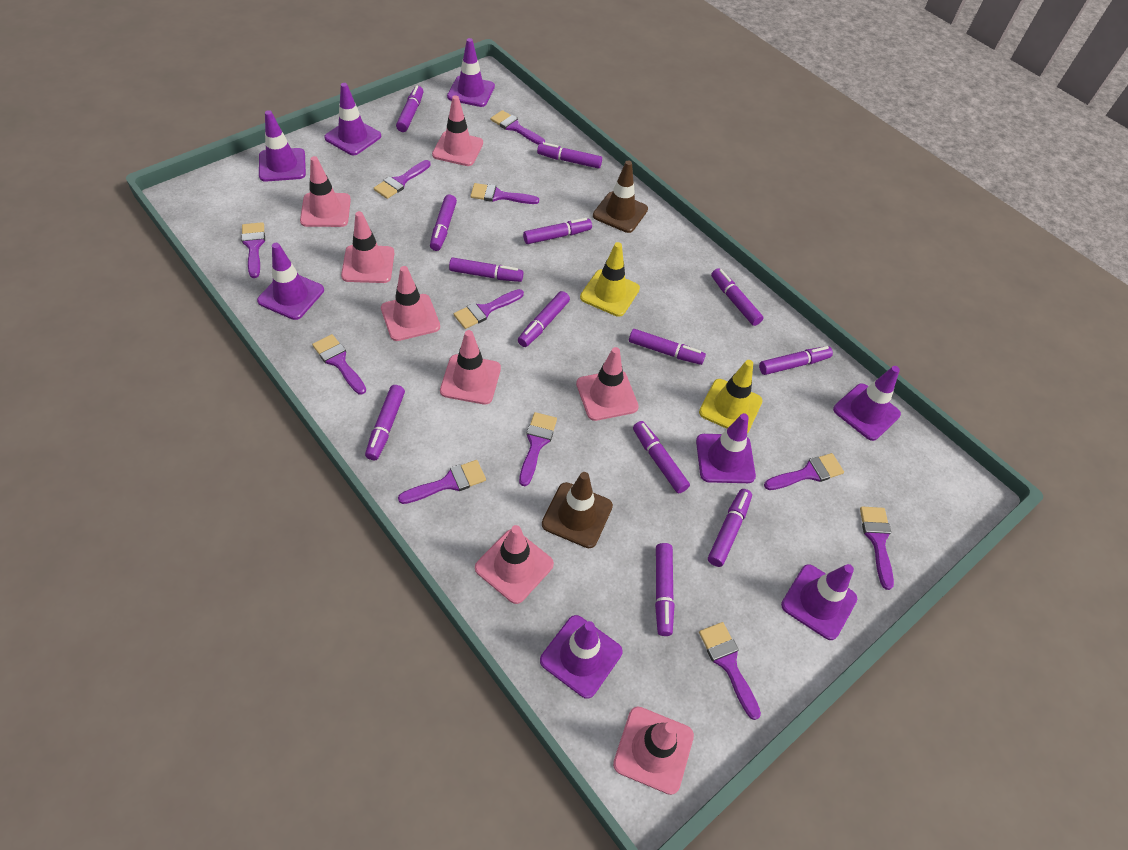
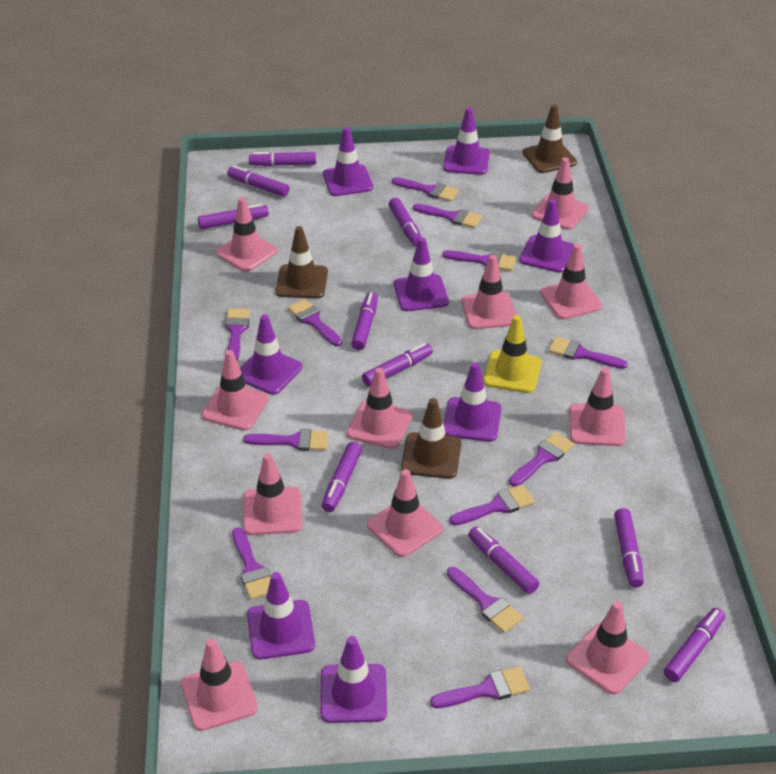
brown traffic cone: [542,472,613,548] [593,161,648,233] = 2 -> [276,226,328,299] [401,398,461,479] [522,104,577,173] = 3
pink traffic cone: [300,156,351,227] [341,211,394,283] [381,266,440,341] [432,95,483,166] [440,330,501,405] [475,525,554,604] [576,347,639,421] [613,706,694,795] = 8 -> [181,638,258,731] [202,350,269,431] [216,197,278,272] [243,453,302,535] [347,368,412,449] [367,469,443,557] [461,255,516,329] [532,157,589,230] [540,244,602,320] [566,601,649,695] [569,368,626,446] = 11
purple brush: [241,222,265,278] [312,334,366,395] [374,160,431,199] [398,460,486,504] [454,289,524,329] [470,183,539,204] [491,110,545,145] [519,412,557,486] [699,622,761,720] [764,453,844,490] [860,507,894,590] = 11 -> [225,309,250,360] [232,527,271,600] [243,429,328,451] [288,299,342,346] [392,177,459,202] [413,204,482,228] [430,666,530,708] [442,250,516,271] [447,567,523,633] [449,485,535,526] [509,432,574,487] [548,337,628,369] = 12
purple marker: [365,385,405,460] [396,85,423,132] [430,195,457,251] [449,258,523,282] [518,291,570,347] [523,218,592,244] [537,142,602,169] [629,329,706,365] [633,421,690,494] [655,543,675,636] [708,489,752,567] [711,268,764,326] [759,346,833,375] = 13 -> [198,204,269,229] [227,166,289,197] [249,152,316,166] [321,442,362,512] [351,292,378,350] [362,343,433,387] [389,198,422,246] [468,526,539,594] [614,508,644,588] [664,608,725,682] = 10
yellow traffic cone: [580,242,640,317] [699,360,763,433] = 2 -> [483,315,542,393] = 1

